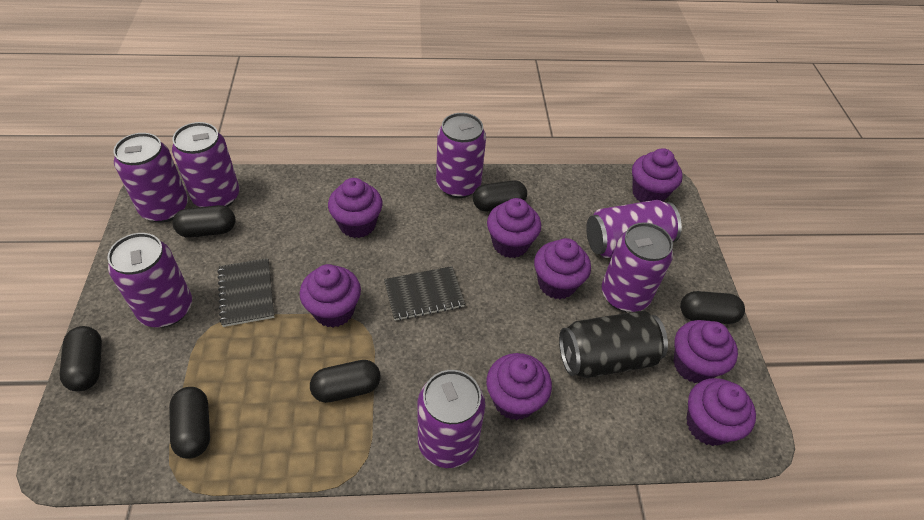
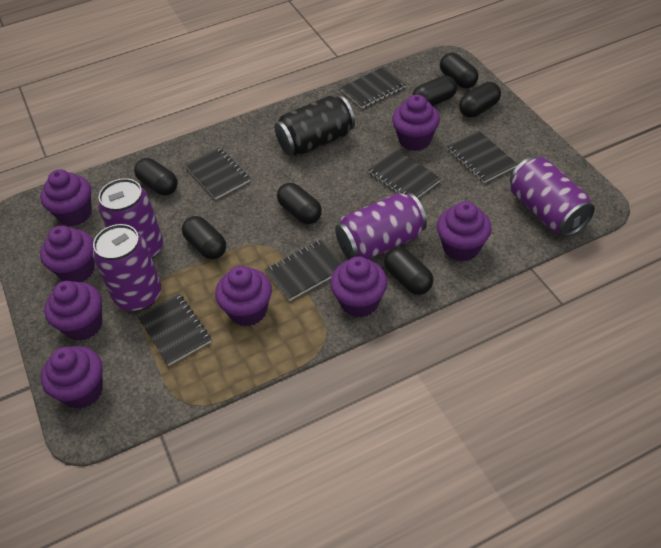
black capsule: [59,326,102,391] [169,387,210,459] [172,205,236,238] [310,360,381,403] [473,180,527,211] [680,291,745,324] = 6 -> [134,158,178,196] [182,216,226,259] [277,183,322,224] [384,247,433,295] [413,76,457,106] [440,53,479,88] [459,82,501,118] = 7
black notebook: [218,258,274,327] [384,266,465,321] = 2 -> [137,294,211,366] [185,147,250,199] [265,240,342,301] [340,67,406,109] [368,150,441,198] [447,131,517,183] = 6
purple can: [107,233,192,327] [113,133,188,223] [172,122,239,207] [418,370,485,468] [436,113,486,198] [586,200,682,258] [602,222,673,312] = 7 -> [93,224,161,311] [98,178,163,259] [335,193,427,259] [510,157,595,237] = 4

